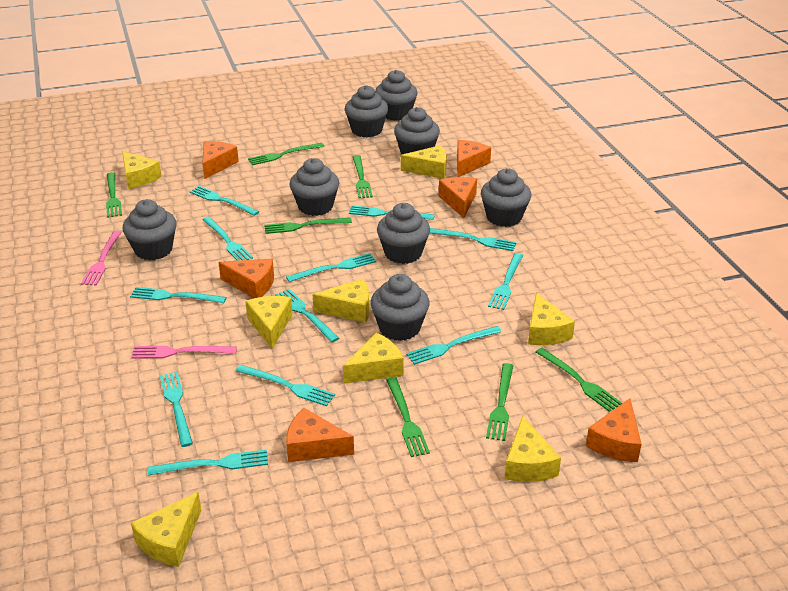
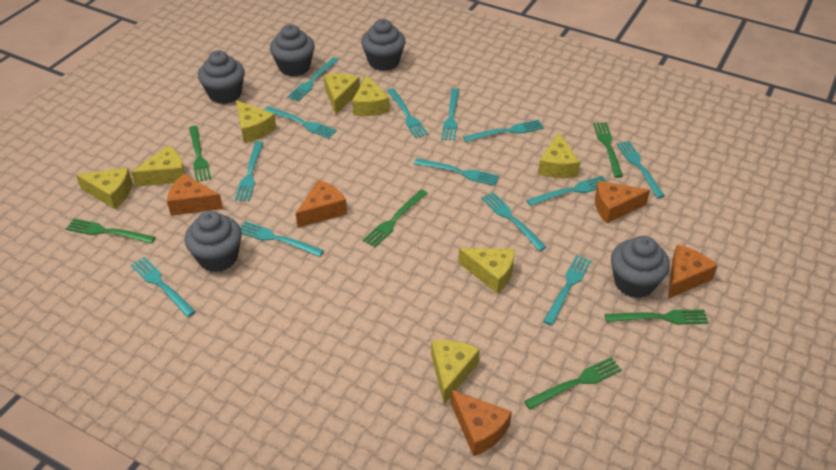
green fork: [106,172,122,218] [248,143,324,165] [264,218,352,234] [353,155,373,198] [386,377,430,457] [486,363,514,441] [536,348,622,412] = 7 -> [66,219,155,244] [189,126,211,182] [363,189,428,247] [524,357,622,410] [593,122,623,178] [605,309,708,324] = 6
grey cupcake: [123,199,177,260] [290,158,339,216] [345,85,389,137] [371,274,429,341] [375,70,418,121] [377,203,430,264] [394,107,440,154] [481,168,531,227] = 8 -> [184,211,242,272] [198,50,245,104] [270,24,315,76] [361,19,405,71] [611,236,670,298] = 5
orange cheese: [202,141,239,179] [218,259,274,298] [286,408,354,462] [439,177,477,218] [457,140,491,177] [586,398,642,462] = 6 -> [167,174,223,216] [296,180,347,228] [451,390,512,456] [595,181,650,223] [668,245,718,299] = 5
pink fork: [81,231,122,286] [131,346,237,359] = 2 -> none = 0
turquoise fork: [130,287,227,303] [148,449,268,476] [159,372,193,447] [189,186,259,216] [203,217,253,261] [236,365,335,406] [275,289,339,342] [286,253,376,282] [349,205,435,220] [406,326,502,365] [430,228,517,251] [488,253,523,310] = 12 -> [131,257,196,317] [235,141,264,201] [240,221,324,257] [264,106,337,138] [287,57,339,101] [387,88,428,138] [414,158,499,186] [441,88,459,141] [463,120,544,142] [481,192,546,251] [526,176,607,206] [543,255,592,326] [616,141,665,198] = 13

